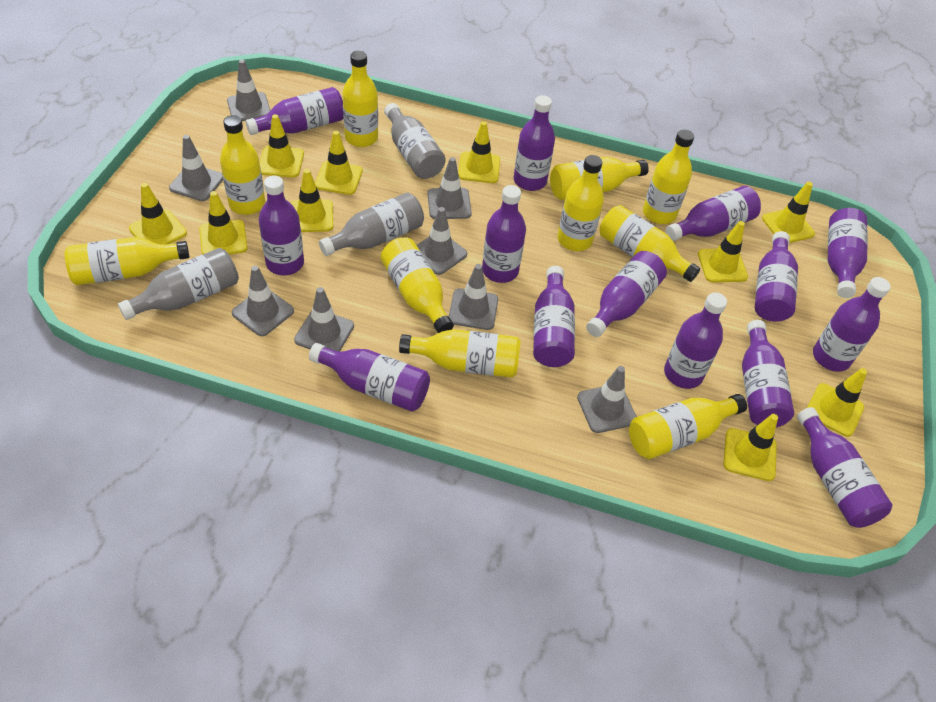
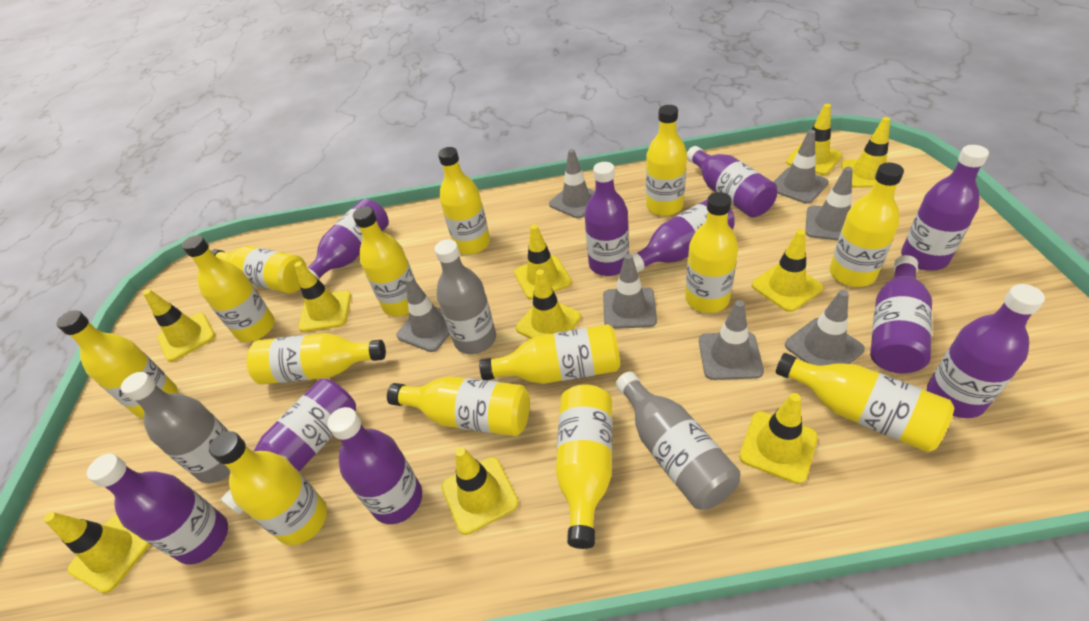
grey traffic cone: [169,135,223,201] [227,60,271,121] [232,266,294,336] [294,287,354,352] [417,207,467,275] [427,157,472,219] [449,264,498,330] [577,366,637,433] = 8 -> [396,276,450,352] [549,149,595,219] [603,254,657,329] [699,300,764,380] [774,130,829,204] [785,290,865,366] [805,167,853,241] = 7
purple bottle: [245,87,343,135] [259,175,304,276] [309,343,430,412] [482,185,526,283] [513,95,555,191] [533,266,575,367] [586,251,667,337] [664,292,727,389] [666,186,761,241] [742,320,794,427] [755,231,798,322] [797,407,893,528] [813,277,891,372] [828,208,868,298] = 14 -> [86,454,228,565] [220,379,356,514] [307,199,389,280] [327,407,422,524] [584,162,629,276] [632,199,735,273] [687,146,777,217] [870,255,932,373] [901,145,989,271] [927,284,1045,418] = 10
yellow bottle: [65,237,189,285] [220,115,265,215] [342,51,378,147] [381,237,454,333] [399,329,520,378] [550,157,649,200] [557,155,604,251] [599,205,700,282] [629,394,747,459] [643,129,694,224] = 10 -> [56,310,177,418] [182,235,275,342] [209,431,327,545] [211,246,307,294] [246,333,386,385] [353,206,416,316] [387,376,530,436] [438,147,490,254] [479,324,620,384] [556,384,612,549] [646,105,687,216] [685,192,739,313] [776,353,954,452] [830,163,904,287] = 14

